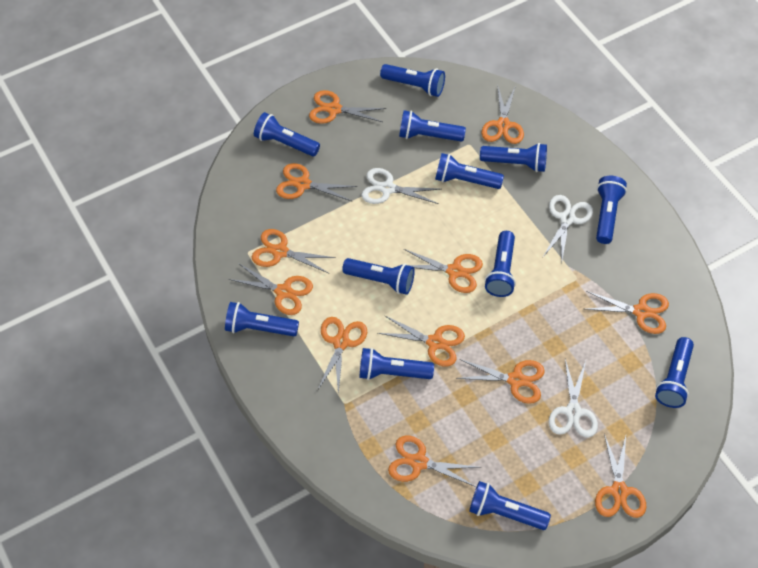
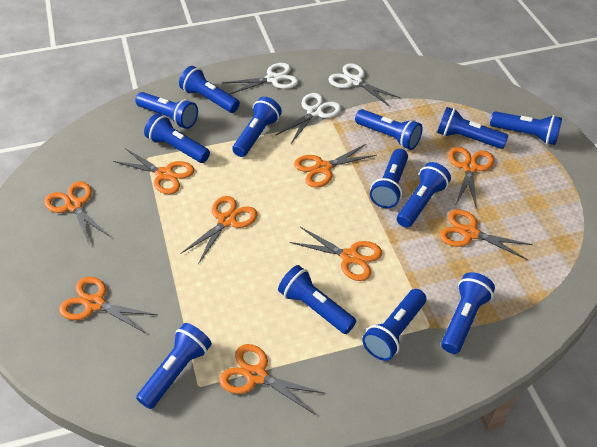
blue flashlight: [225,302,299,336] [254,112,320,157] [342,258,415,295] [359,348,434,380] [380,64,445,97] [399,111,466,142] [435,153,504,189] [469,481,551,530] [480,143,547,172] [485,231,516,297] [596,176,627,244] [655,337,694,408] = 12 -> [135,92,198,129] [136,323,212,409] [144,113,210,163] [179,66,240,113] [232,97,282,157] [278,265,356,334] [355,109,423,150] [362,289,426,361] [370,149,408,208] [397,162,451,228] [437,107,508,149] [441,272,495,354] [490,111,562,145] = 13
orange scissors: [229,263,313,315] [252,229,336,273] [276,163,357,201] [309,90,386,124] [317,317,367,395] [377,315,465,367] [388,435,481,487] [404,249,483,293] [456,359,545,404] [481,84,524,144] [586,291,669,334] [595,434,646,518] = 12 -> [44,181,110,244] [59,277,158,333] [113,148,194,194] [181,196,258,264] [219,344,326,414] [290,227,382,281] [294,144,377,188] [440,209,533,260] [449,147,494,209] = 9

